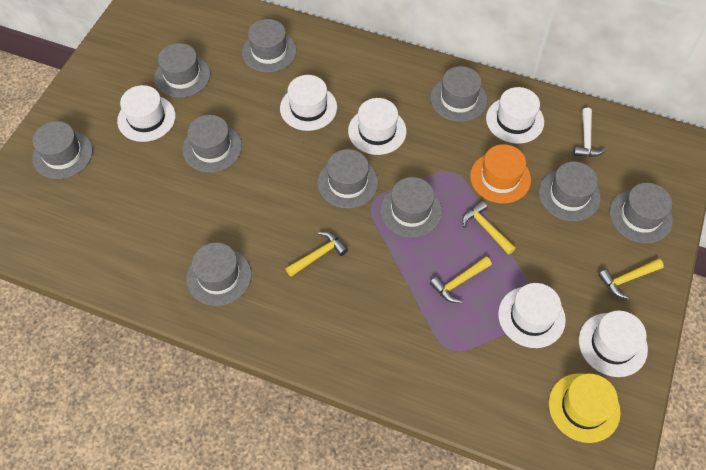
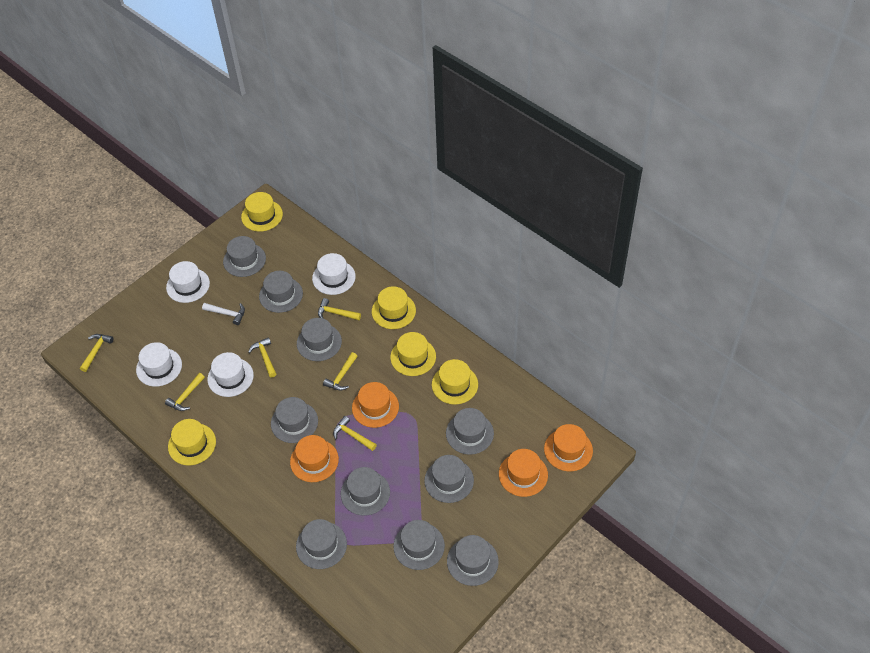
orange hat: [470,144,531,203] = 1 -> [290,435,339,482] [352,382,399,428] [499,449,548,497] [544,424,593,471] = 4
white hat: [117,85,176,142] [280,75,337,131] [348,98,407,155] [486,87,544,144] [498,283,566,348] [579,311,648,377] = 6 -> [136,342,182,387] [166,261,210,303] [208,352,254,397] [312,253,356,295] = 4
yellow hammer: [285,232,348,277] [430,257,492,303] [462,201,516,255] [598,259,664,299] = 4 -> [80,334,114,372] [165,373,205,411] [248,337,276,377] [318,298,361,320] [323,352,358,390] [333,416,377,451] = 6
yellow hat: [549,373,621,443] = 1 -> [168,419,216,465] [241,192,283,232] [372,287,416,329] [390,332,436,376] [432,359,478,405] = 5

